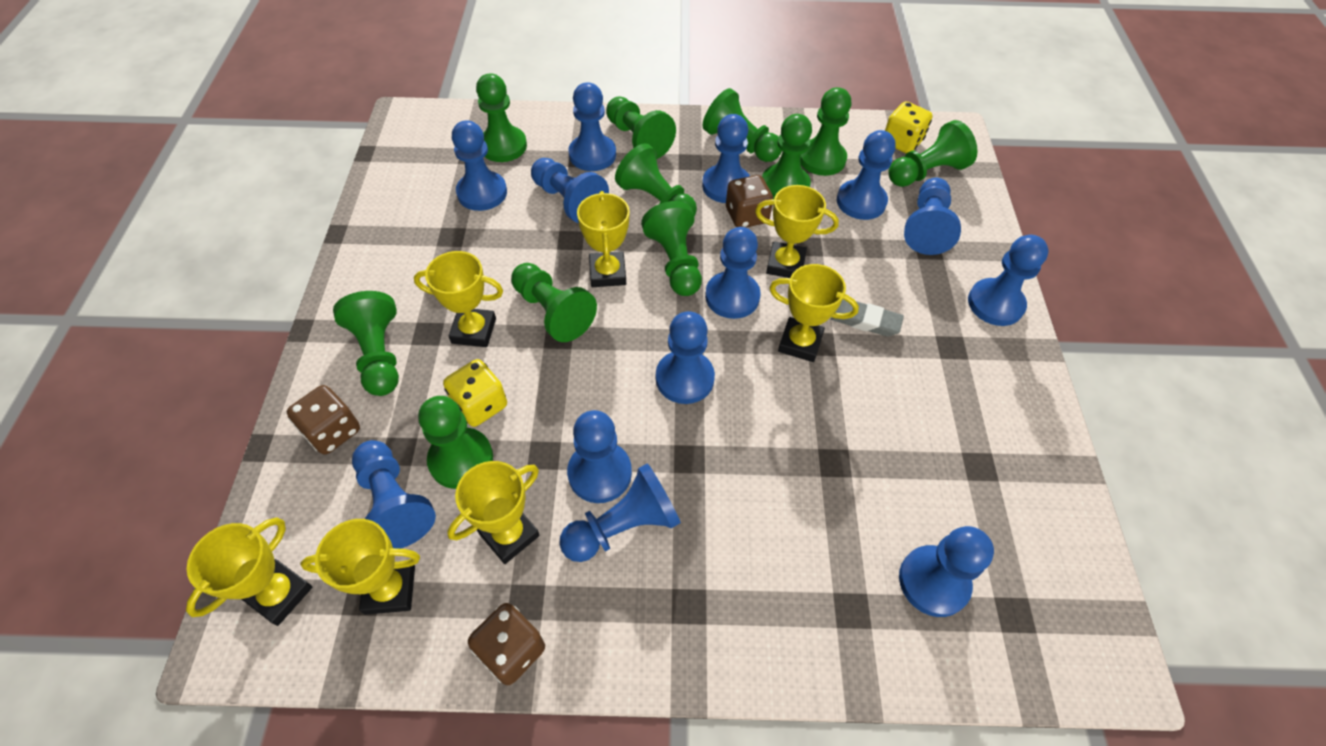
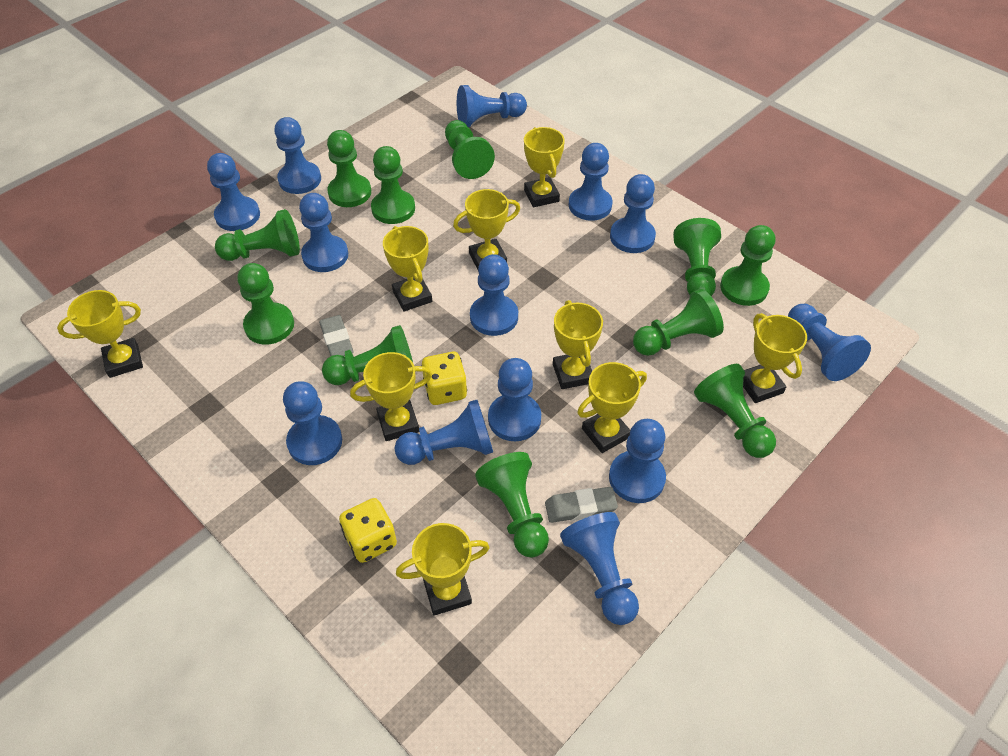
brown dice: [287,385,360,455] [468,603,545,685] [726,175,773,227] = 3 -> none = 0
grey eraser: [831,300,904,337] = 1 -> [319,315,354,356] [545,487,618,523] = 2
yellow trophy: [186,518,312,626] [300,519,420,615] [414,251,503,347] [447,461,540,564] [577,191,630,287] [755,185,839,278] [769,264,859,362] = 7 -> [57,290,143,378] [350,352,432,441] [383,226,432,312] [396,523,490,616] [453,189,520,269] [524,127,565,207] [553,300,603,389] [577,362,647,453] [743,313,807,403] = 9

